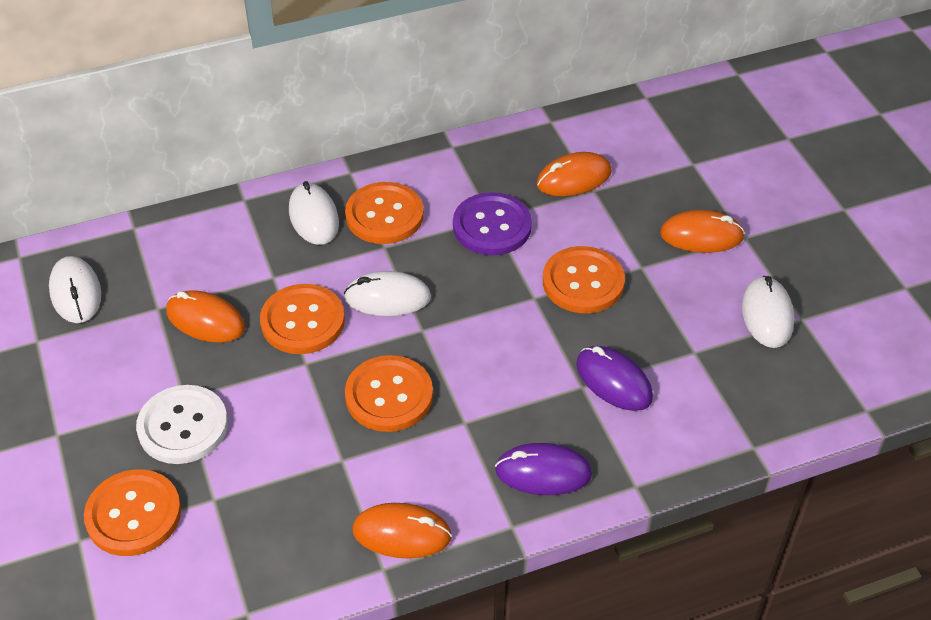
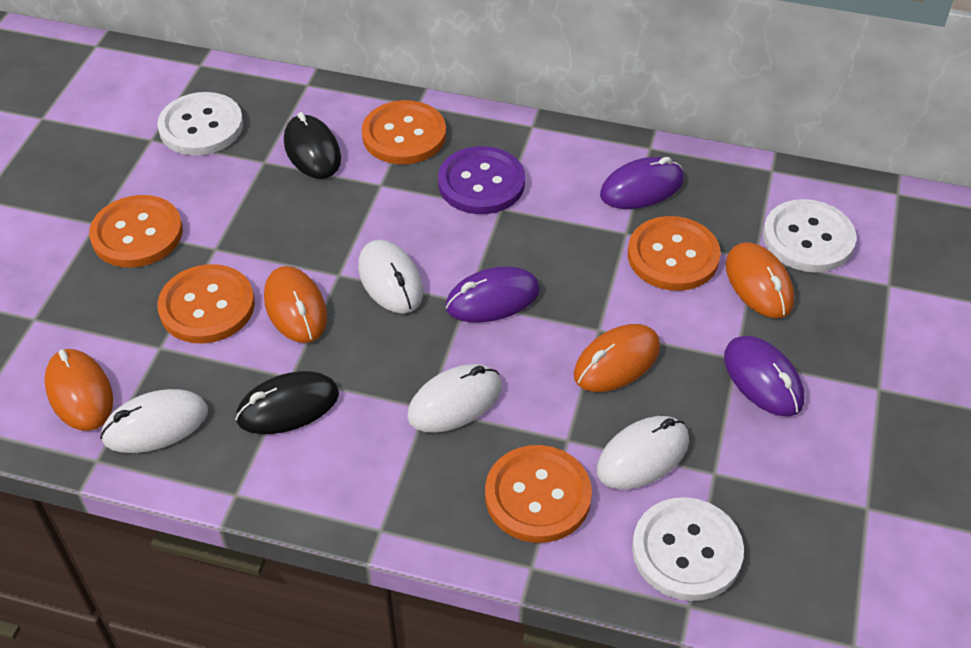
black mouse: none = 0 -> [235,371,339,434] [284,112,341,179] = 2
purple mouse: [495,443,592,495] [576,346,653,411] = 2 -> [445,266,540,323] [600,157,684,209] [724,336,804,416] = 3
white button: [136,385,228,464] = 1 -> [157,92,243,155] [632,497,744,601] [763,199,857,272] = 3

